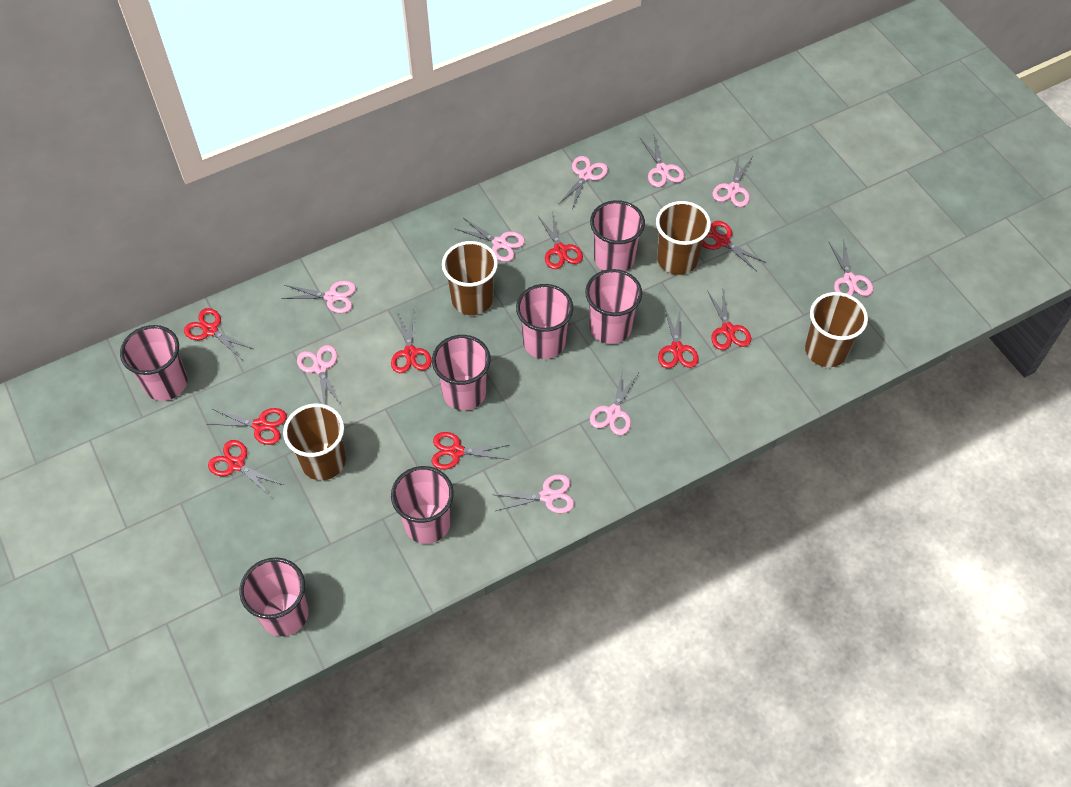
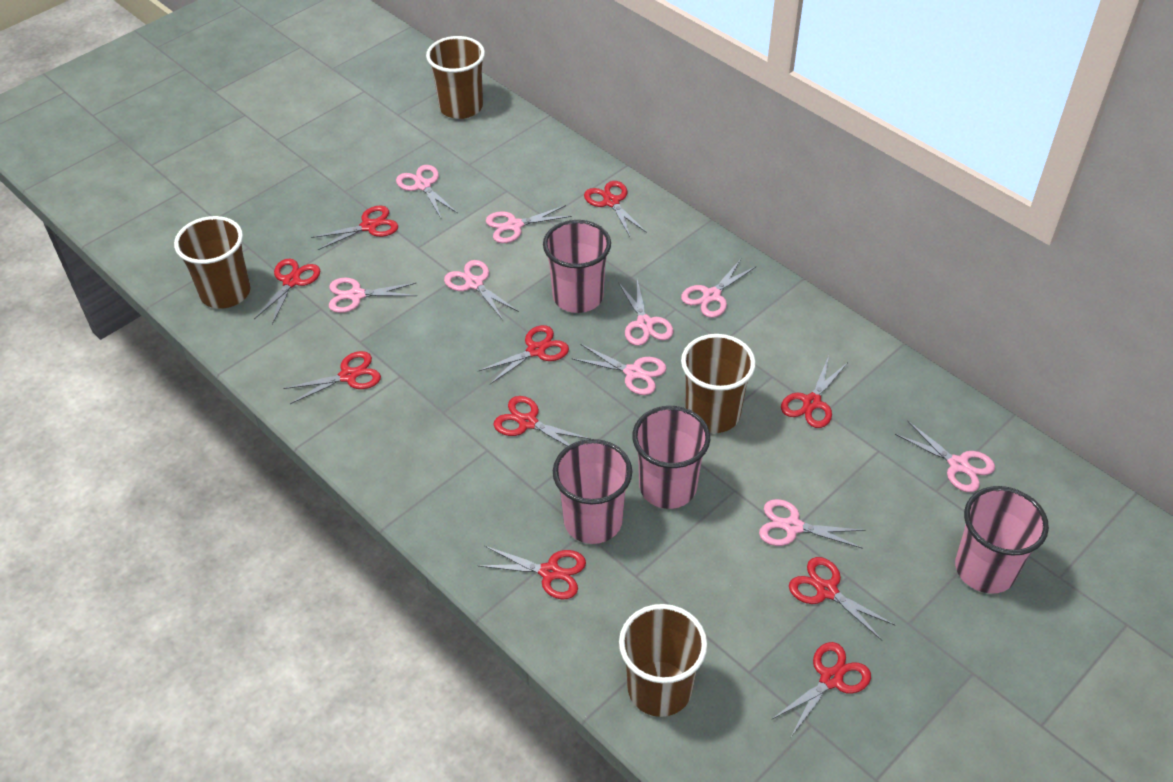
pink cup: [120,325,187,401] [239,557,309,636] [391,466,454,544] [432,335,491,411] [516,284,573,359] [585,269,642,344] [590,200,645,271] = 7 -> [543,220,611,313] [553,439,632,544] [632,406,710,509] [955,486,1049,594] = 4
red scissors: [184,308,253,359] [208,440,283,497] [209,408,287,445] [391,312,432,373] [432,432,510,470] [538,211,583,269] [658,307,699,368] [702,221,767,271] [707,290,751,350] = 9 -> [254,259,320,324] [283,351,381,404] [311,206,398,250] [478,325,569,385] [479,546,586,599] [494,396,590,446] [584,181,647,238] [771,642,871,737] [781,356,847,428] [789,557,896,640] = 10

